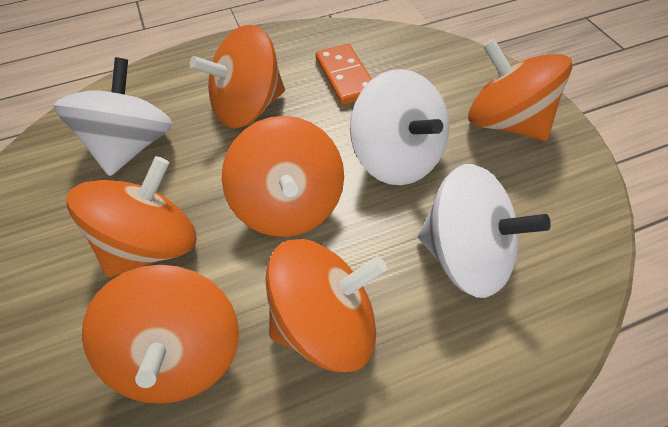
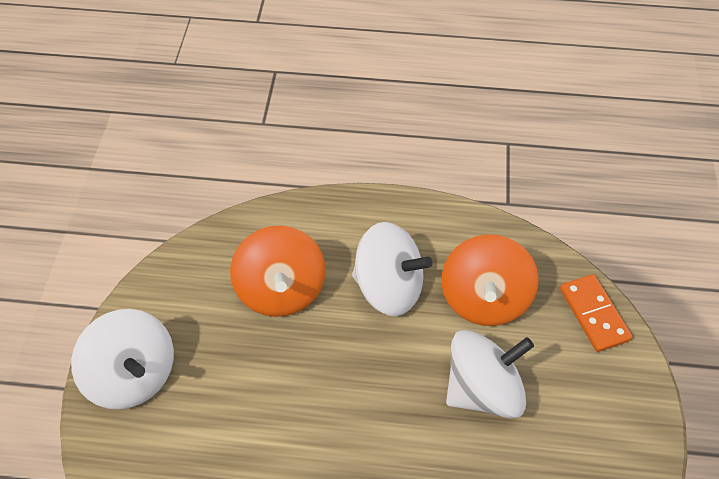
orange spinning top: [67,156,196,277] [82,265,239,404] [190,25,285,128] [222,116,344,237] [265,239,387,372] [468,39,572,141] = 6 -> [230,226,326,317] [441,235,539,326] = 2

